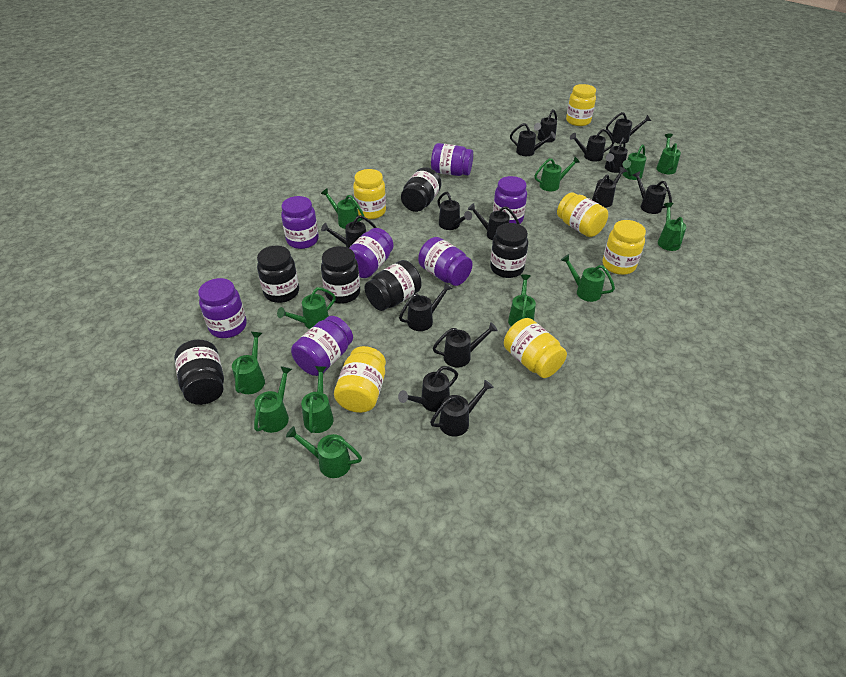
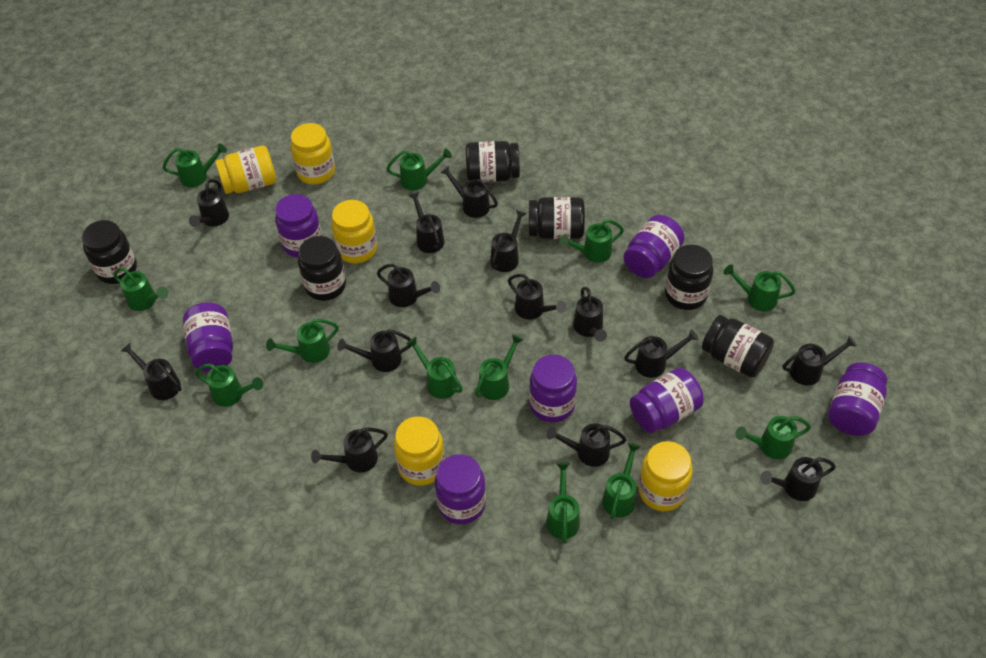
yellow jar: [334,346,386,413] [353,169,386,219] [504,318,567,378] [557,192,608,237] [566,84,596,126] [602,220,646,275] = 6 -> [215,146,276,194] [291,123,335,184] [331,200,377,263] [394,417,445,486] [638,441,693,511] = 5

